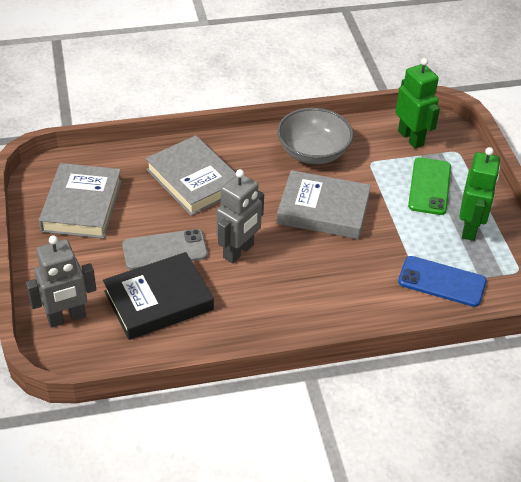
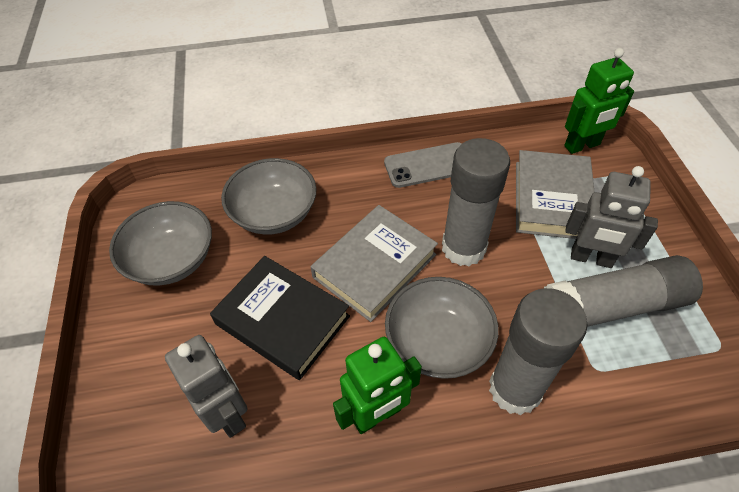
blue phone: [398,256,487,307] = 1 -> none = 0
green phone: [408,157,451,215] = 1 -> none = 0
grey book: [39,163,122,239] [146,135,236,216] [277,170,371,239] = 3 -> [311,205,438,322] [516,150,594,239] = 2
grey bowl: [277,108,353,164] = 1 -> [109,201,212,286] [221,158,317,235] [385,277,499,379] = 3
grey glue stick: none = 0 -> [442,138,510,266] [489,288,587,415] [544,255,703,327] = 3

